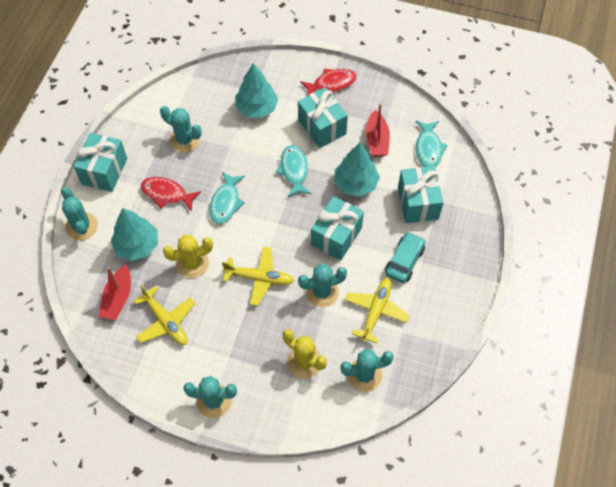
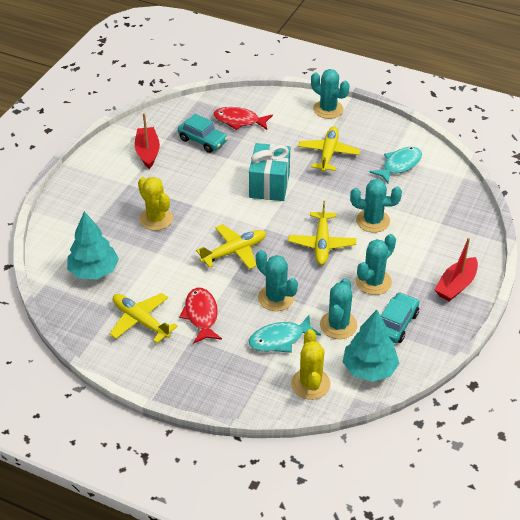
turquoise car: [385,232,425,283] = 1 -> [178,114,228,153] [381,292,419,343] = 2
turquoise fish: [209,172,245,224] [276,145,311,198] [416,120,448,167] = 3 -> [248,315,321,353] [369,147,422,183] = 2
turquoise gift: [74,133,127,192] [298,87,348,148] [311,196,364,261] [398,166,444,223] = 4 -> [249,143,290,201] = 1
turquoise tree: [111,208,158,261] [235,64,278,118] [335,143,380,197] = 3 -> [67,211,119,279] [343,310,400,382] = 2
yellow plane: [134,285,195,345] [222,246,294,306] [345,278,410,343] = 3 -> [109,293,178,343] [196,224,266,269] [288,201,356,265] [298,126,360,172] = 4

